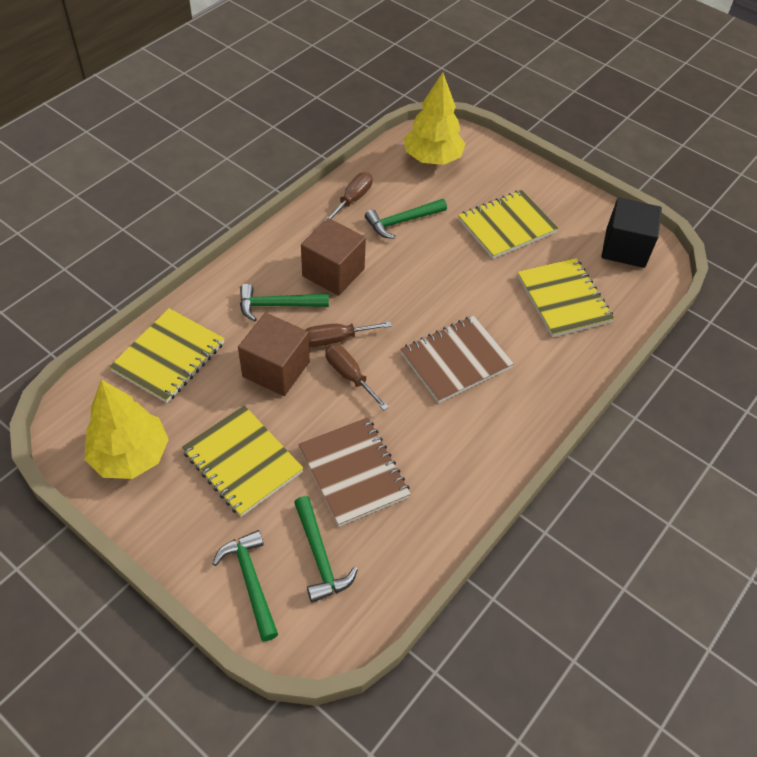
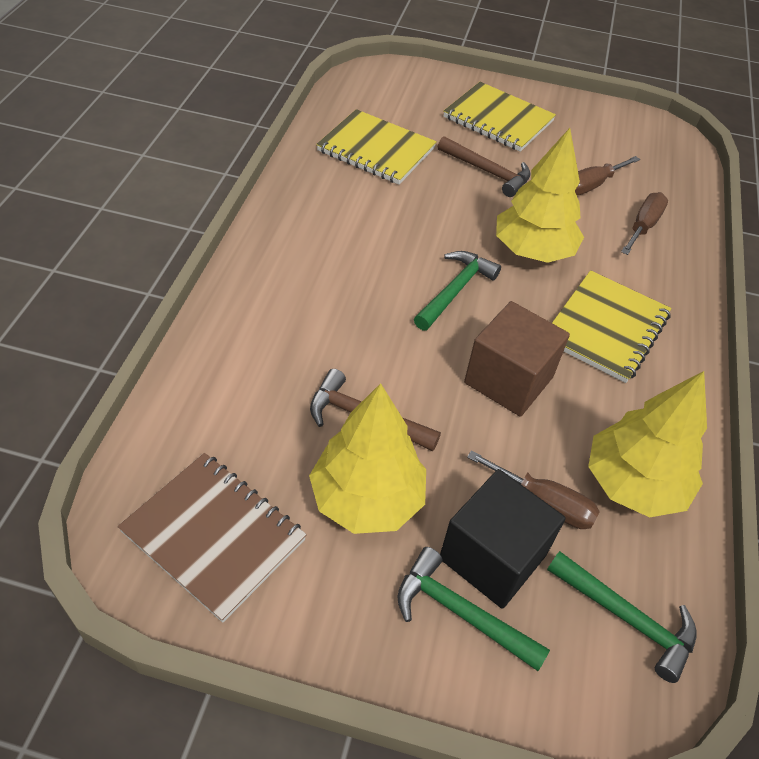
brown cube: [238,313,310,396] [301,218,366,296] = 2 -> [464,301,570,417] = 1
brown hammer: none = 0 -> [310,369,441,451] [438,136,531,197] = 2
brown notebook: [298,417,411,527] [400,316,514,403] = 2 -> [117,453,307,623] = 1
green hammer: [212,530,278,642] [240,284,329,322] [294,496,358,603] [365,199,447,239] = 4 -> [397,547,550,671] [414,251,501,330] [547,551,697,683] = 3
yellow notebook: [109,308,224,403] [182,405,304,517] [458,190,559,259] [518,258,615,337] = 4 -> [316,109,437,185] [443,82,556,152] [552,270,671,383] = 3
yellow tree: [84,379,169,479] [404,72,466,165] = 2 -> [309,383,426,534] [496,128,584,263] [588,371,707,517] = 3

